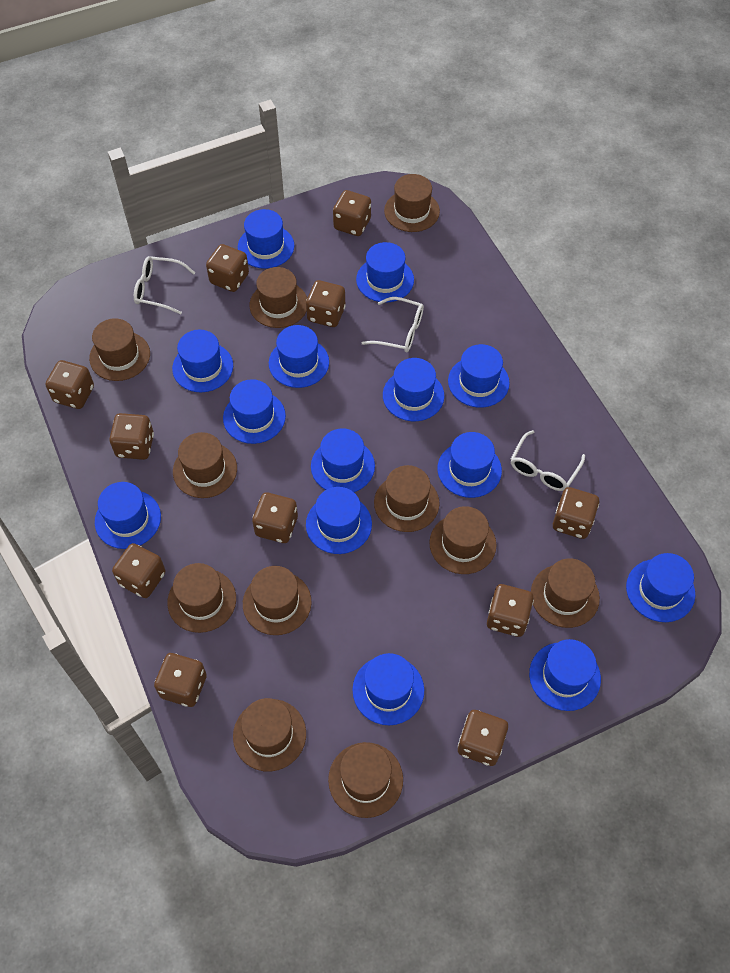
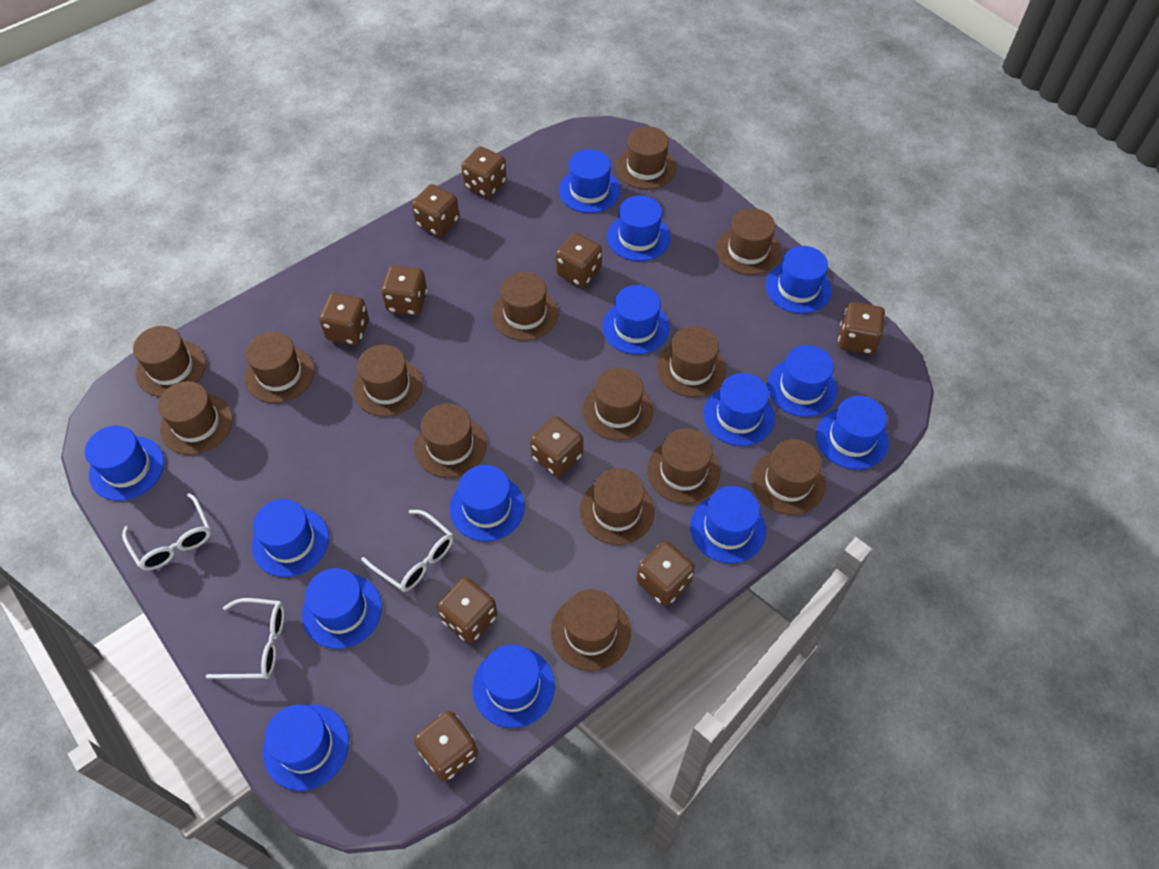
brown dice: [46,360,94,409] [109,413,154,460] [112,543,165,598] [154,653,207,707] [206,244,249,292] [252,492,298,543] [306,280,346,327] [333,190,371,236] [458,710,508,766] [487,584,534,637] [553,487,599,539] = 11 -> [319,293,369,345] [381,265,427,316] [412,184,459,237] [414,711,478,781] [437,577,497,643] [461,146,507,198] [530,416,583,477] [556,233,602,287] [636,541,695,606] [838,302,885,354] = 10
brown hat: [89,318,150,381] [167,563,236,633] [173,432,237,498] [233,698,306,771] [243,566,312,635] [250,267,307,328] [328,742,403,818] [374,465,440,532] [384,174,440,232] [429,506,497,574] [531,558,600,628] = 11 -> [133,326,206,397] [158,381,233,455] [245,332,315,403] [353,345,423,416] [414,403,487,478] [492,272,558,341] [551,589,631,671] [579,468,655,545] [583,368,653,440] [616,126,676,189] [647,428,720,504] [657,326,726,397] [716,208,780,275] [751,439,826,515] = 14

